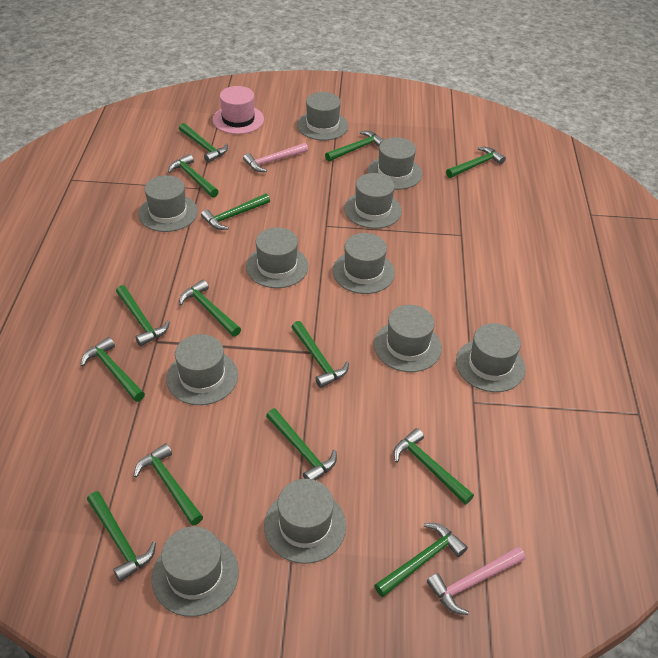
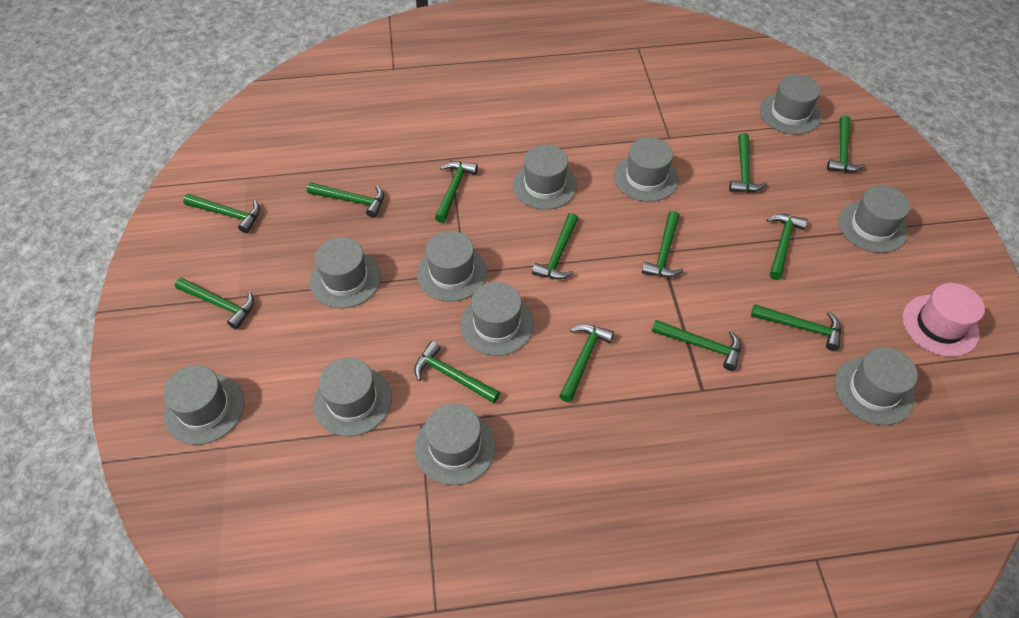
green hammer: [81,337,145,402] [87,491,156,582] [116,285,170,346] [134,443,203,526] [168,154,219,198] [179,123,228,163] [179,280,241,337] [201,193,270,230] [266,409,337,480] [291,321,349,388] [325,131,384,162] [374,523,468,597] [394,428,474,505] [446,147,506,178] = 14 -> [175,277,254,329] [183,194,260,233] [307,182,384,218] [414,341,500,403] [435,161,478,223] [532,213,579,280] [559,324,614,402] [642,211,683,278] [652,320,741,371] [729,133,767,193] [751,304,841,351] [767,214,808,280] [827,116,865,173] = 13
pink hammer: [243,143,308,172] [427,547,525,615] = 2 -> none = 0

